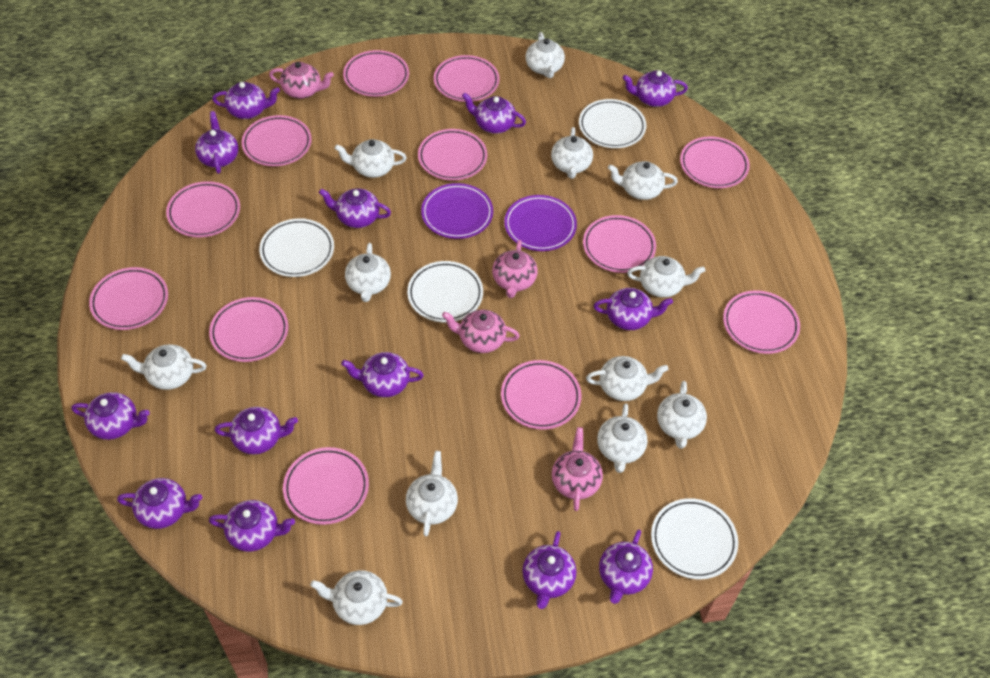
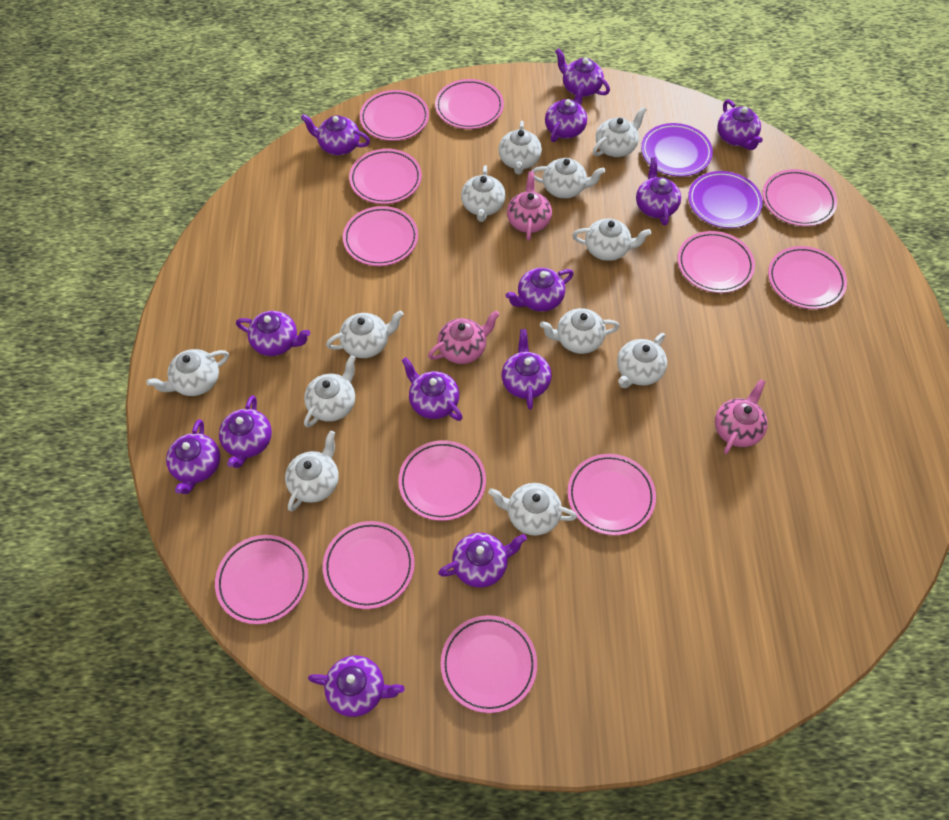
pink teapot: [269,62,334,99] [442,309,520,353] [492,240,538,298] [552,427,603,511] = 4 -> [428,311,500,364] [507,171,552,241] [715,379,768,454] = 3
white plate: [259,218,334,277] [407,261,483,323] [579,99,646,148] [651,498,738,580] = 4 -> none = 0

